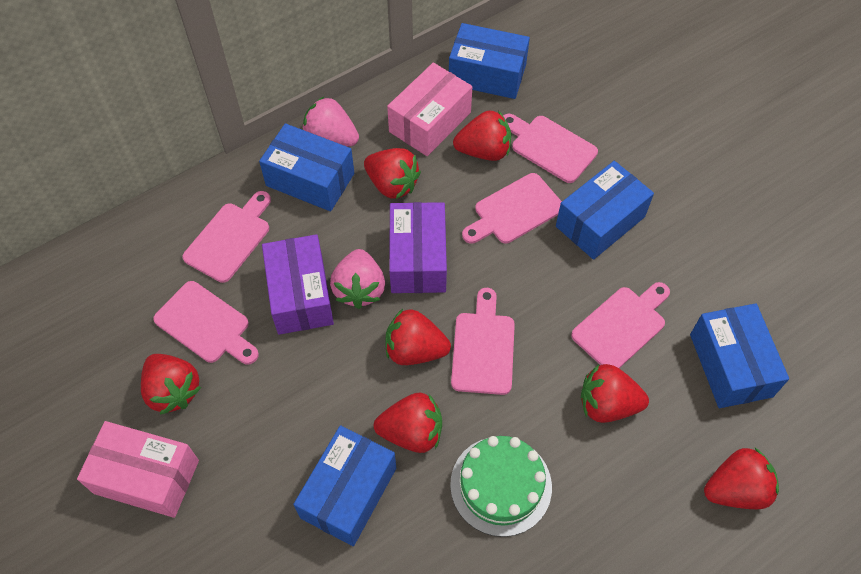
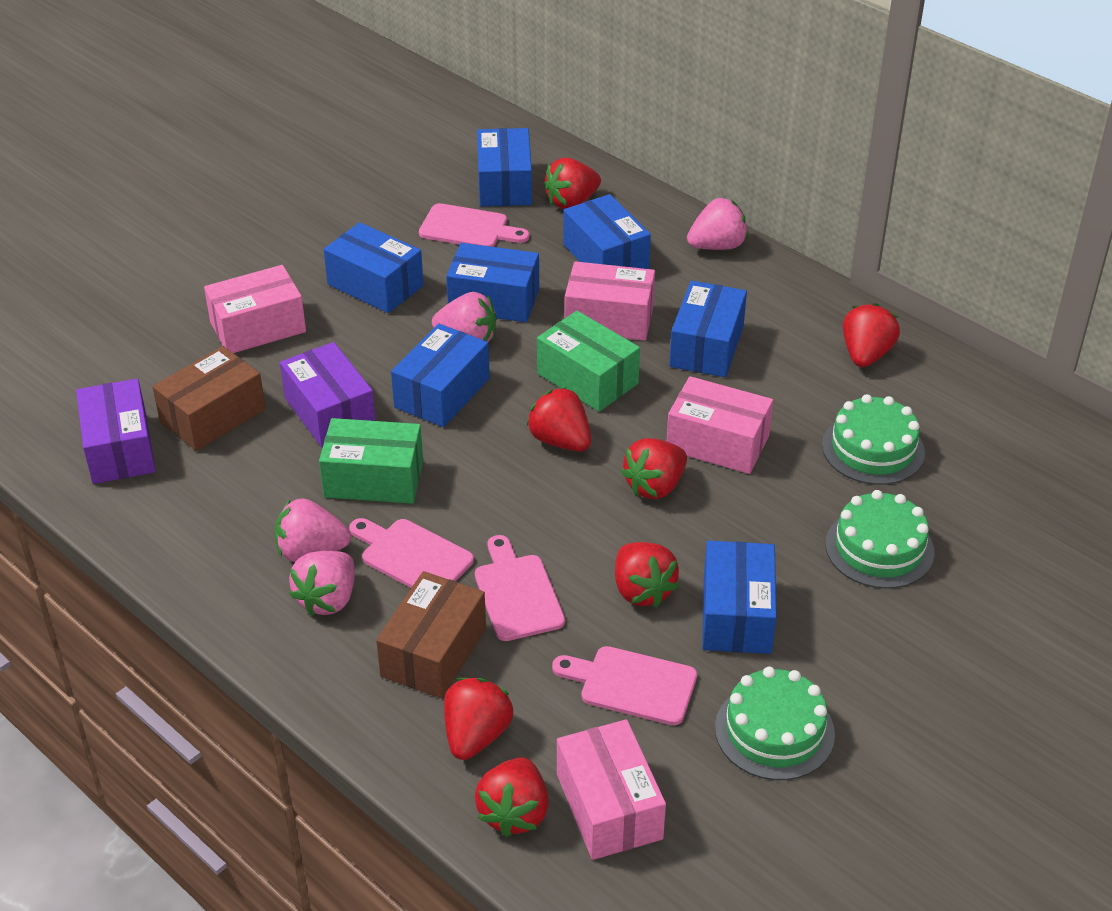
blue box: [259,123,354,211] [293,425,396,546] [449,23,530,99] [556,161,654,260] [690,303,789,408] = 5 -> [324,222,424,313] [391,324,490,427] [446,243,539,322] [477,128,532,207] [563,194,651,269] [669,281,747,377] [702,541,777,654] = 7
brown box: none = 0 -> [152,346,266,451] [376,571,486,698] = 2
green box: none = 0 -> [319,418,423,504] [537,311,640,412] = 2
green cake: [450,436,552,537] = 1 -> [715,667,835,780] [822,394,925,485] [825,490,935,589] = 3
pink box: [77,421,199,518] [387,63,472,156] = 2 -> [204,265,306,353] [557,719,666,860] [565,261,655,341] [667,376,773,474] = 4
pink cutting board: [153,281,259,365] [182,191,271,283] [451,288,515,395] [462,173,562,244] [503,114,598,183] [571,282,670,368] = 6 -> [349,518,474,588] [419,203,529,247] [475,535,565,641] [552,646,697,725] = 4
pink strawberry: [302,97,359,147] [330,249,385,309] = 2 -> [275,498,351,562] [289,550,355,616] [432,292,496,342] [687,198,748,250] = 4

